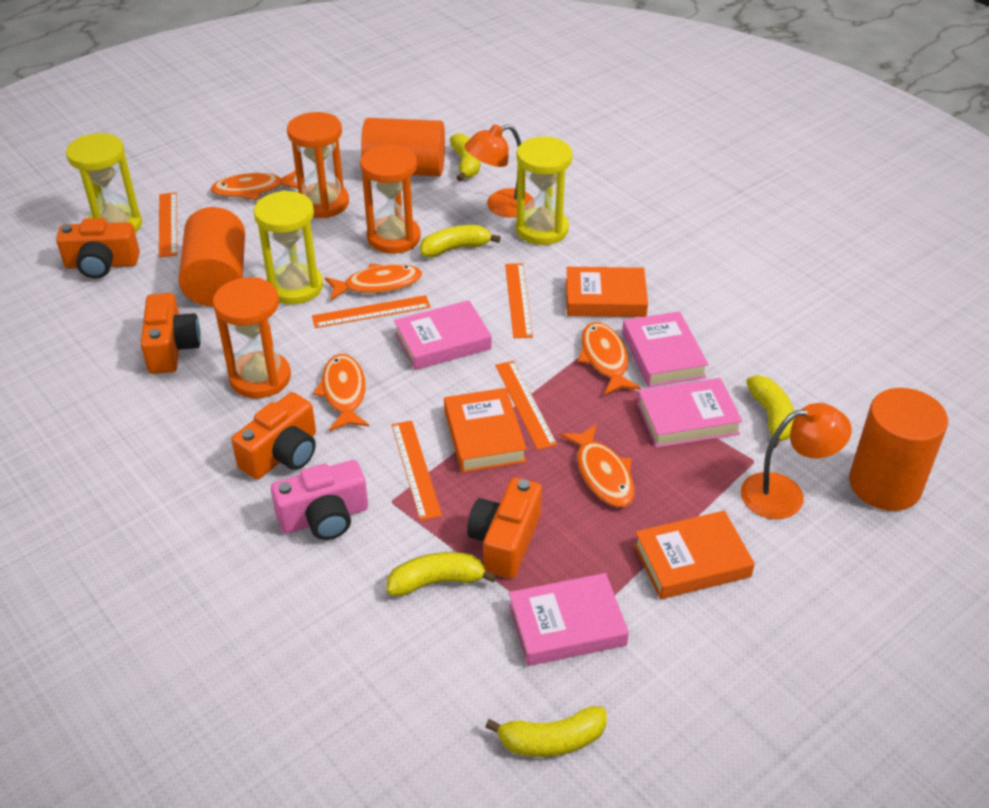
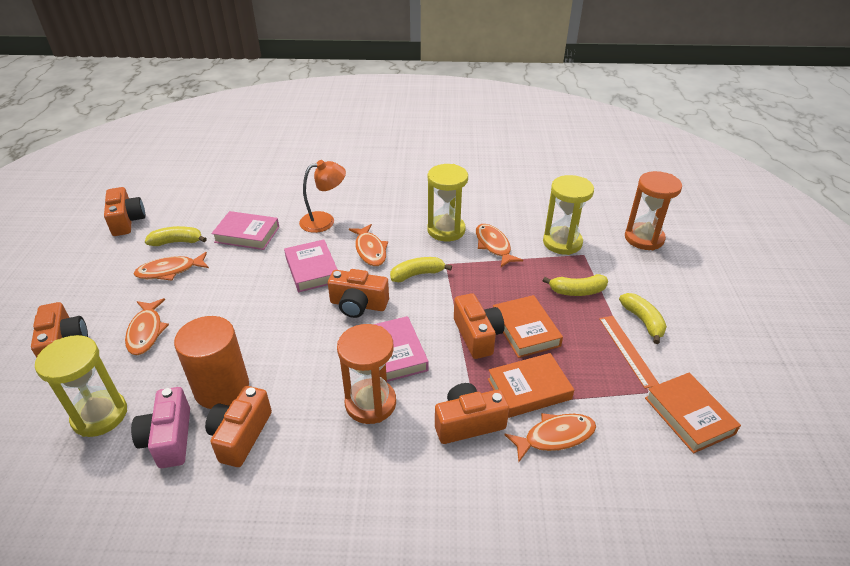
orange camera: [56,218,140,279] [141,293,201,374] [231,392,316,479] [467,477,542,578] = 4 -> [31,302,88,358] [104,187,145,236] [205,386,272,467] [328,269,389,318] [435,383,509,444] [454,293,504,359] = 6
orange cylinder: [178,207,245,307] [361,118,445,176] [849,388,948,511] = 3 -> [174,316,249,409] = 1
orange hourglass: [213,277,291,399] [287,112,349,218] [360,144,421,254] = 3 -> [337,324,396,424] [625,171,682,250] = 2
orange lamp: [465,124,533,217] [741,403,852,519] = 2 -> [299,160,346,233] = 1
orange ruler: [159,192,177,258] [312,295,430,328] [392,420,442,521] [495,361,557,450] [505,263,533,338] = 5 -> [599,316,659,389] = 1
pink book: [394,300,492,370] [509,573,629,666] [622,311,708,387] [637,378,743,448] = 4 -> [211,211,279,250] [284,239,338,292] [373,316,429,382] = 3
yellow banana: [387,552,497,596] [420,225,501,258] [450,133,480,181] [485,706,607,757] [746,375,794,448] = 5 -> [144,226,207,246] [390,257,452,282] [543,274,608,296] [619,293,667,344] = 4

